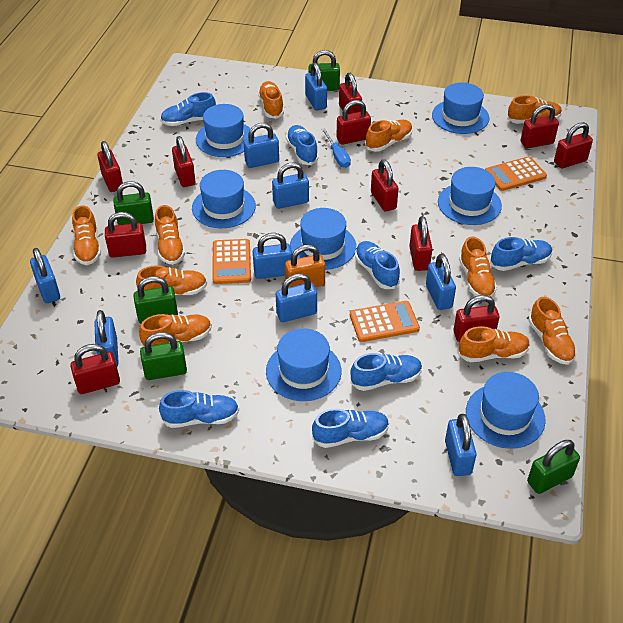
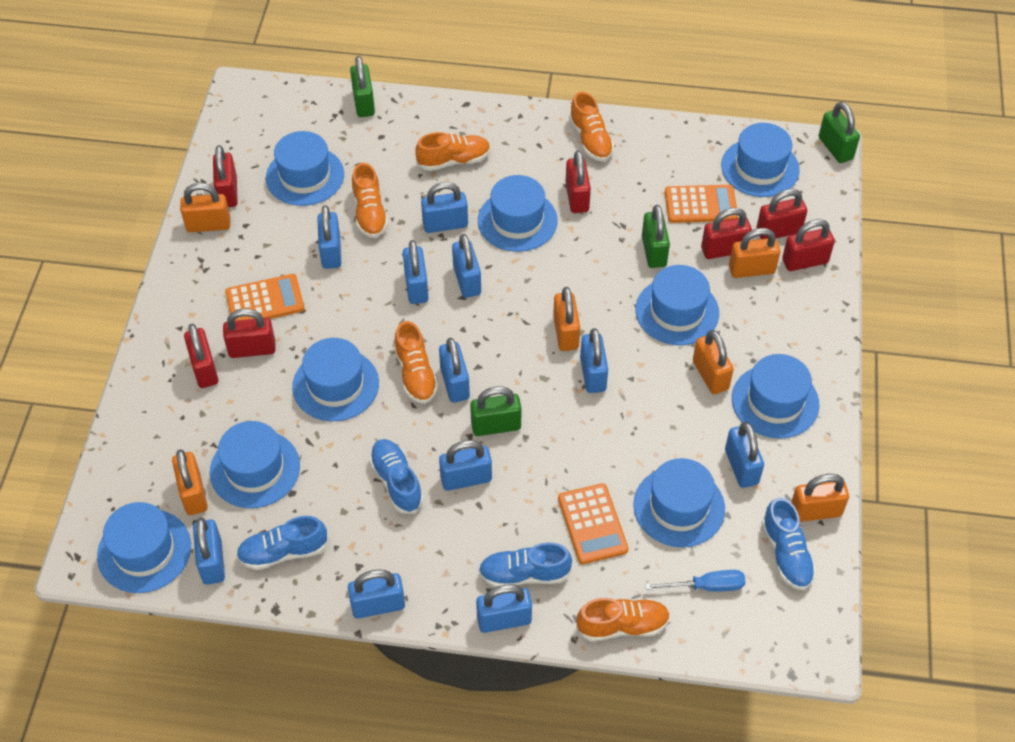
blue hat: [192,170,256,228] [196,104,251,157] [266,328,342,401] [290,208,356,270] [432,83,490,134] [438,167,502,225] [466,372,546,449] = 7 -> [97,502,191,593] [210,421,300,508] [266,131,344,206] [292,338,379,421] [478,175,558,252] [633,458,725,548] [636,265,719,345] [721,123,800,197] [732,354,819,438] = 9
blue padlock: [30,248,60,303] [94,310,119,366] [244,123,279,168] [253,233,292,279] [272,163,309,209] [276,273,317,322] [305,63,327,110] [426,254,456,310] [445,414,477,476] = 9 -> [193,518,225,585] [317,205,341,269] [348,569,405,619] [403,240,429,304] [421,182,468,233] [439,338,470,403] [439,440,492,491] [452,234,481,298] [476,584,532,633] [580,328,608,393] [725,422,764,488] = 11
blue shoe: [159,390,239,428] [160,92,216,126] [286,125,319,165] [312,409,389,448] [350,353,422,391] [355,241,400,289] [491,237,552,271] = 7 -> [236,516,328,570] [369,439,424,514] [478,542,572,587] [761,497,816,590] = 4
green padlock: [113,181,154,225] [133,276,178,323] [140,332,187,380] [309,50,340,91] [527,440,580,494] = 5 -> [350,56,375,117] [470,386,522,436] [642,205,670,268] [819,102,860,163] = 4
orange padlock: [285,244,325,288] = 1 -> [172,449,208,515] [180,183,230,232] [553,287,580,351] [693,330,734,394] [729,228,780,278] [791,474,849,522] = 6
orange shoe: [72,205,101,265] [136,265,207,295] [139,314,212,347] [155,205,185,265] [258,81,284,119] [365,120,413,152] [458,326,530,362] [459,237,497,297] [507,95,562,124] [528,297,577,365] = 10 -> [352,163,388,238] [394,321,438,404] [415,132,491,171] [569,92,614,161] [576,598,670,641] = 5
red padlock: [70,344,120,394] [97,141,123,192] [105,212,146,258] [172,136,196,187] [336,100,371,145] [339,73,362,114] [371,159,399,211] [409,216,432,271] [453,295,499,342] [521,104,559,148] [554,122,593,169] = 11 -> [184,324,219,388] [213,145,238,207] [223,309,276,358] [565,151,591,213] [701,208,752,259] [756,189,807,239] [782,219,835,271] = 7

